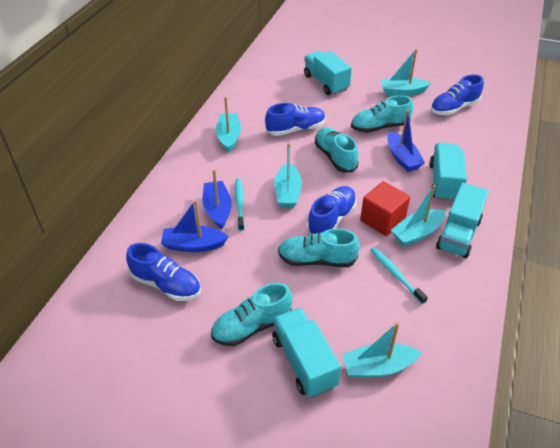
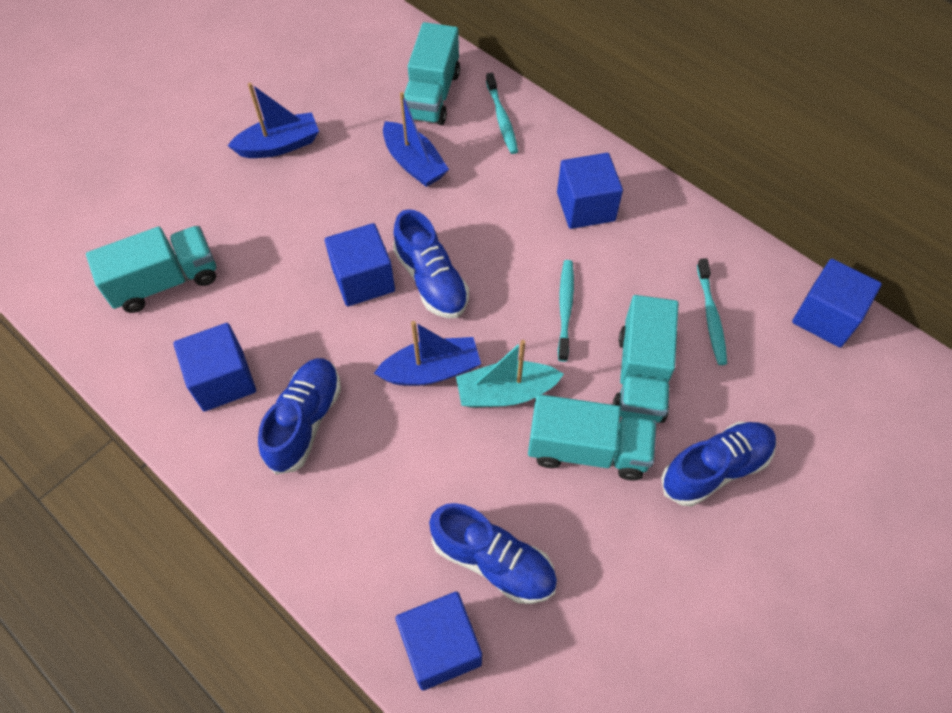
blue cube: none = 0 -> [173,323,256,411] [325,223,395,306] [395,592,482,690] [557,153,623,229] [792,259,882,347] = 5
red cube: [360,181,410,236] = 1 -> none = 0
turquoise boat: [216,97,241,153] [274,143,302,208] [342,322,422,378] [380,49,431,96] [391,185,445,247] = 5 -> [456,340,564,408] = 1
turquoise shoe: [211,283,293,346] [278,228,360,267] [315,127,359,173] [351,95,413,133] = 4 -> none = 0
turquoise toothbrush: [235,179,245,231] [370,247,428,304] = 2 -> [486,73,518,154] [558,260,574,362] [697,258,727,365] = 3

